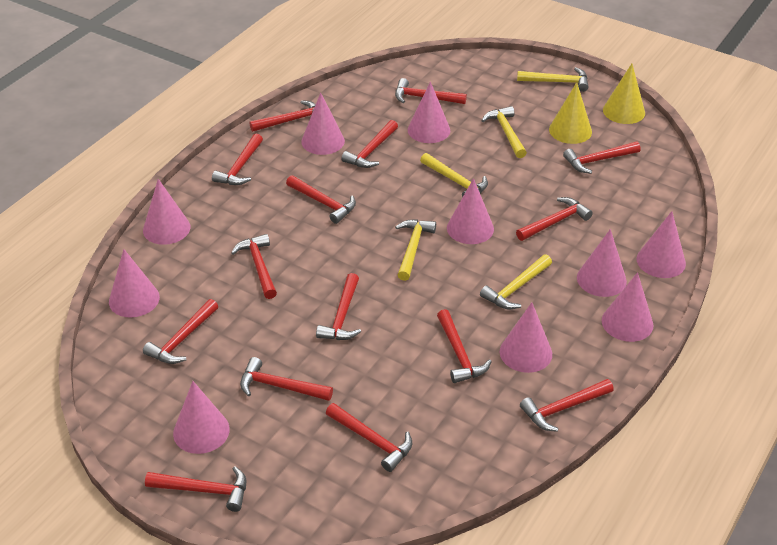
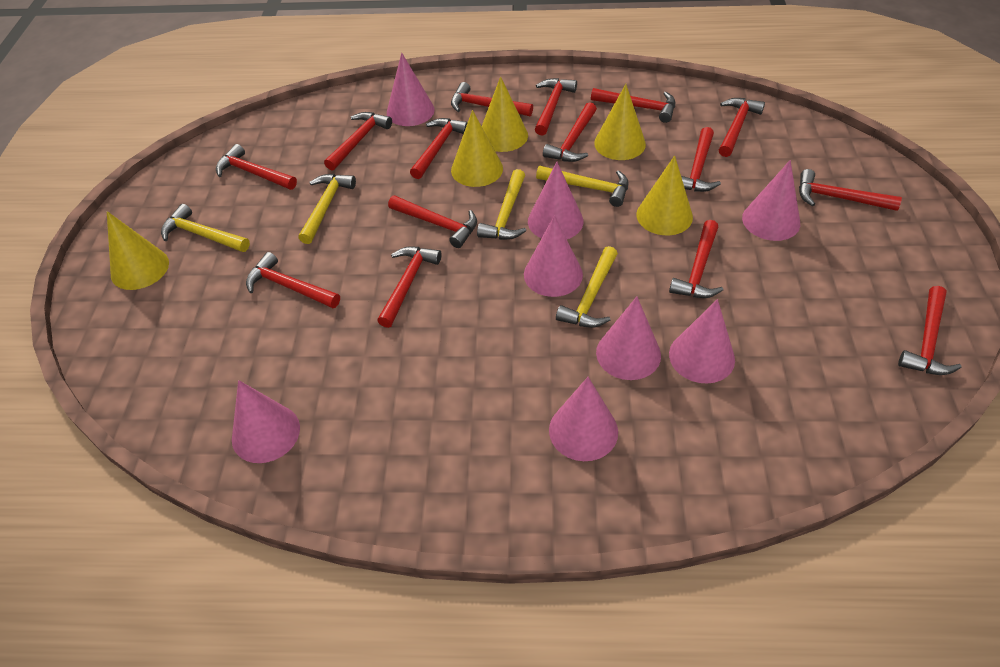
pink cone: [109,249,160,317] [143,179,190,245] [173,381,230,454] [301,93,345,155] [408,82,450,143] [447,178,494,244] [500,302,552,373] [577,229,627,297] [602,272,653,342] [637,211,686,278] = 10 -> [232,380,300,463] [387,53,435,126] [524,215,583,297] [528,162,583,239] [549,377,618,461] [596,297,661,380] [669,299,735,384] [742,160,800,241] = 8
yellow cone: [549,82,592,144] [603,64,645,124] = 2 -> [107,211,169,290] [451,110,503,187] [482,76,528,152] [594,84,646,160] [636,155,693,235] = 5

